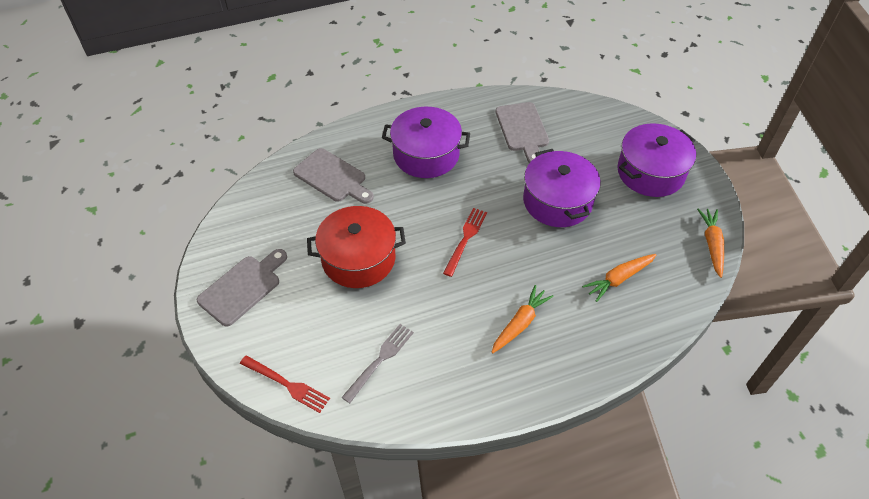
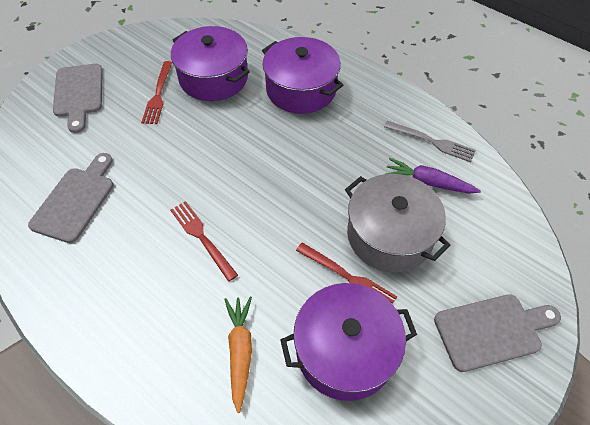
grey pot: none = 0 -> [345,174,450,272] = 1
orange carrot: [491,285,554,353] [582,254,656,302] [697,208,724,278] = 3 -> [224,296,252,413] = 1
purple carrot: none = 0 -> [385,158,481,194] = 1
red fork: [240,355,330,413] [443,208,487,277] = 2 -> [141,61,172,124] [170,201,238,282] [296,242,397,304] = 3
red pot: [307,206,406,288] = 1 -> none = 0

